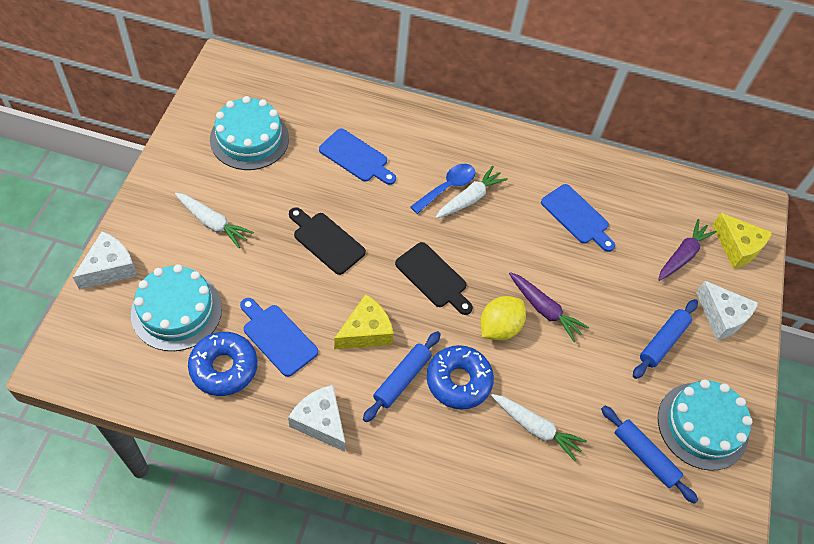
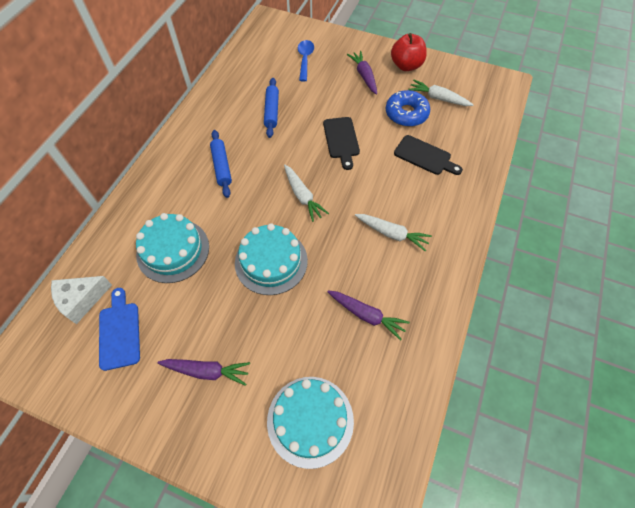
blue cutting board: [240,298,318,377] [319,129,396,185] [541,184,615,252] = 3 -> [99,288,140,371] = 1
blue donut: [188,332,257,396] [427,345,494,409] = 2 -> [386,90,430,127] = 1
blue rolling pin: [363,331,441,422] [601,405,698,504] [633,299,698,379] = 3 -> [210,130,232,198] [264,78,279,138] = 2
purple carrot: [509,272,589,342] [658,219,717,281] = 2 -> [158,359,250,386] [327,291,410,341] [347,51,377,95] = 3
red apple: none = 0 -> [391,33,427,71] = 1
white cheese: [73,232,137,290] [288,385,345,452] [696,281,758,340] = 3 -> [51,276,112,324] = 1
yellow cheese: [334,294,394,349] [712,213,772,269] = 2 -> none = 0
yellow lemon: [480,296,526,340] = 1 -> none = 0

